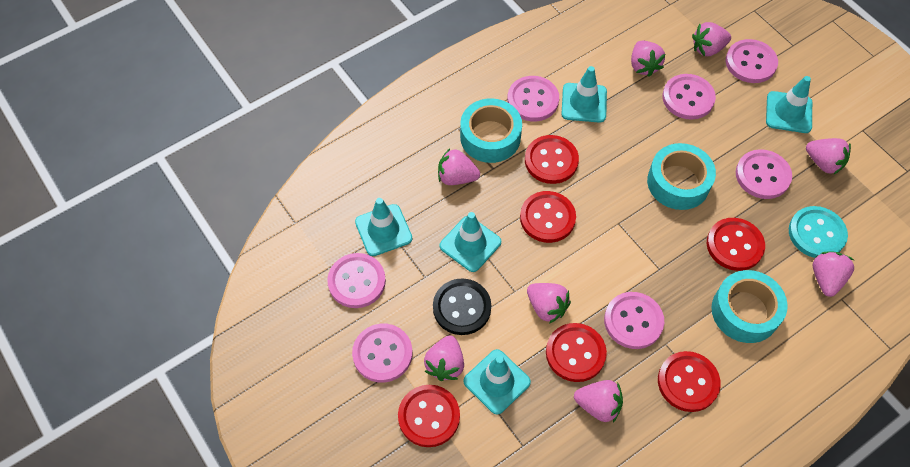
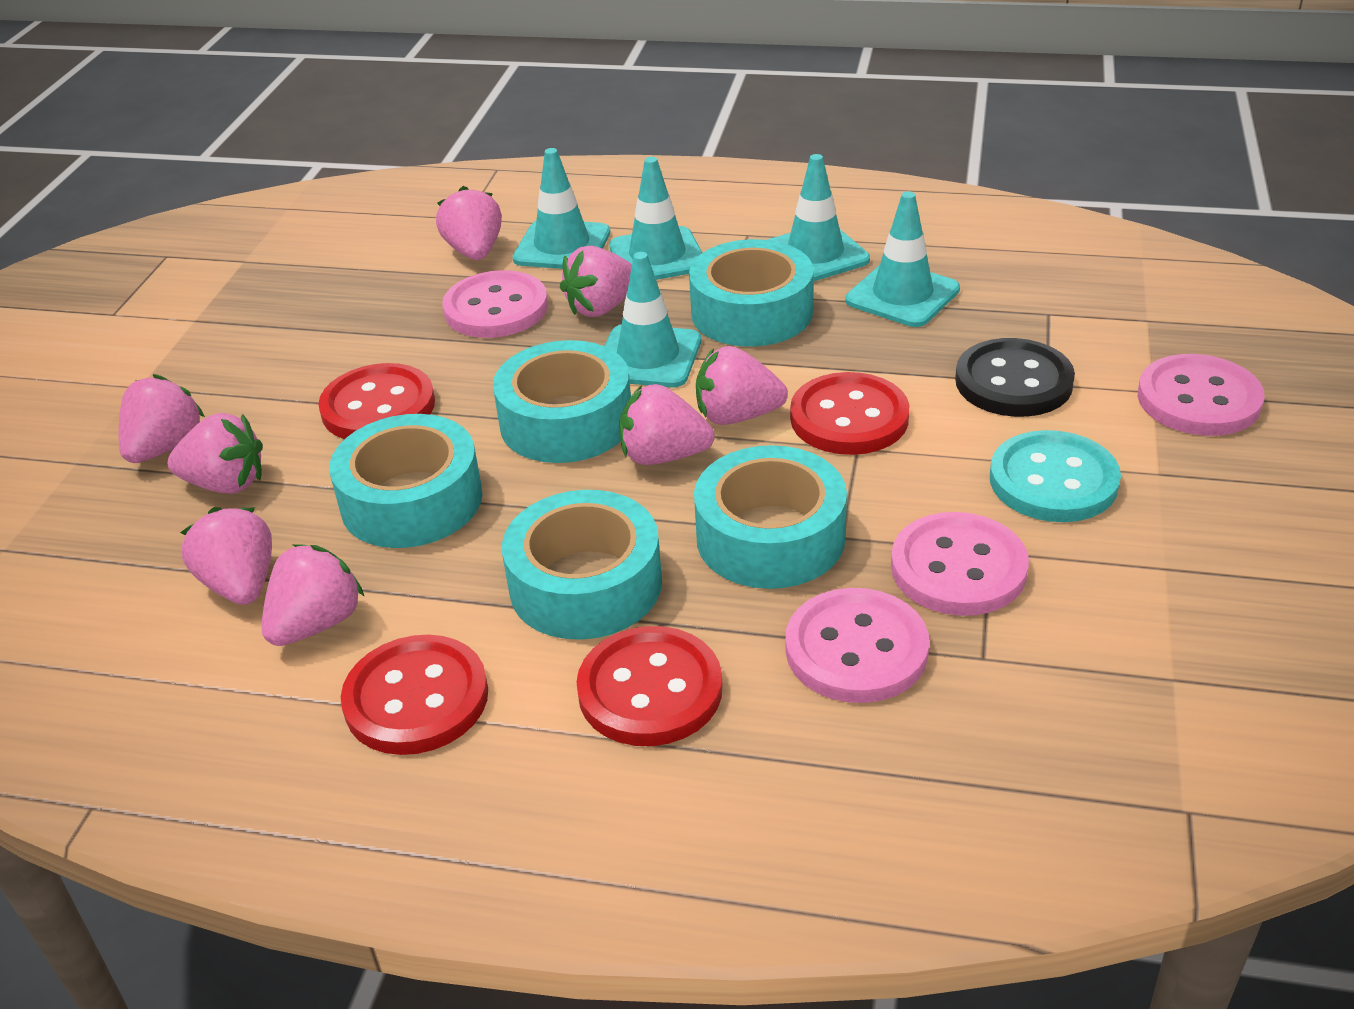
pink button: [327,253,386,308] [352,324,413,383] [507,76,559,121] [604,292,664,349] [662,74,716,120] [726,39,778,83] [736,149,792,199] = 7 -> [442,270,548,338] [785,588,929,703] [891,512,1029,616] [1138,354,1265,436] = 4
red button: [398,385,460,447] [520,191,576,243] [525,135,579,184] [546,323,607,382] [658,351,721,412] [707,218,765,271] = 6 -> [318,363,435,439] [341,634,488,755] [576,626,722,746] [790,372,909,455] = 4
turquoise tape: [460,98,522,163] [647,143,716,210] [711,270,788,343] = 3 -> [329,414,483,548] [493,340,631,463] [502,490,662,640] [689,239,814,347] [694,445,847,589] = 5

